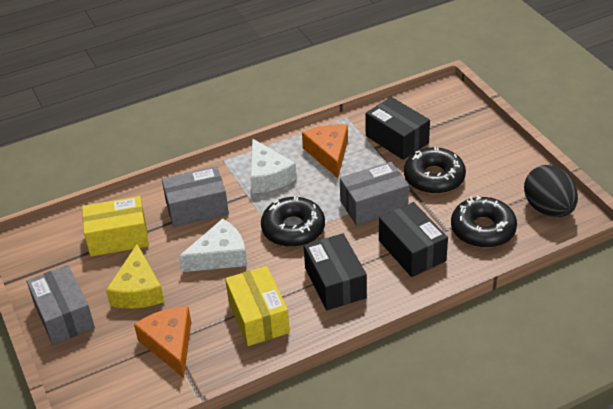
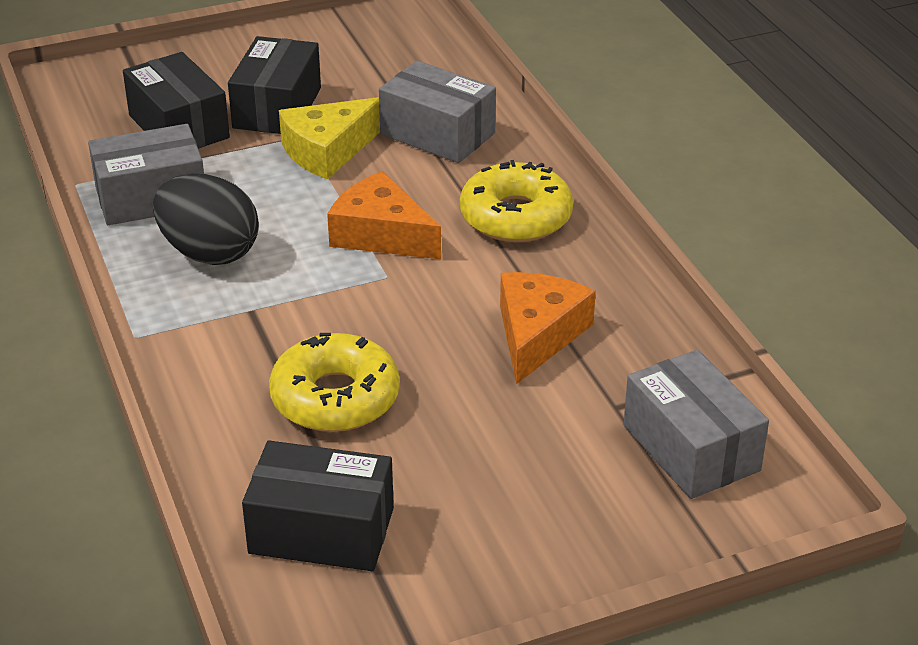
black donut: [261,196,325,247] [404,147,466,194] [451,195,517,248] = 3 -> none = 0
white cheese: [179,218,247,272] [250,139,297,194] = 2 -> none = 0
yellow box: [82,196,149,257] [225,266,290,346] = 2 -> none = 0
yellow donut: none = 0 -> [269,333,400,432] [460,160,573,242] = 2

